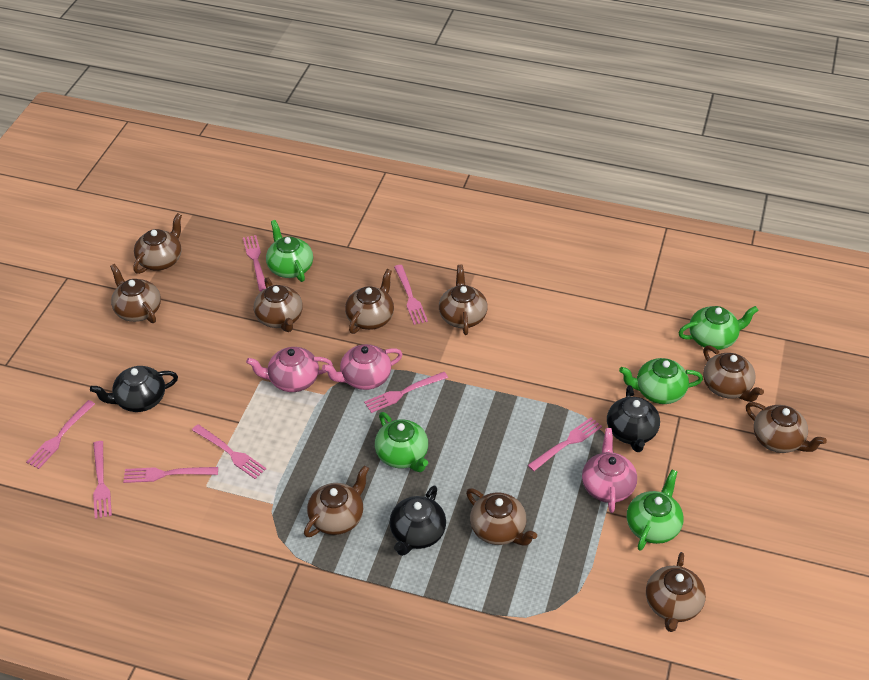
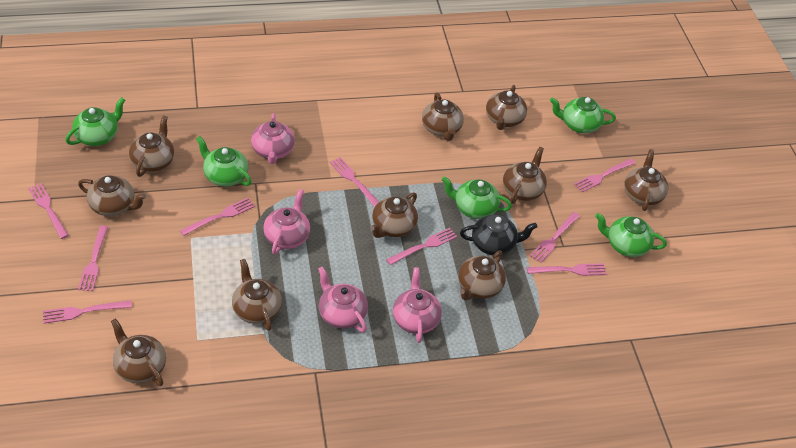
black teapot: [90,366,178,412] [390,485,446,556] [607,385,660,452] = 3 -> [460,215,538,255] = 1
pink fork: [26,400,95,469] [93,441,112,519] [123,467,218,483] [192,424,266,479] [243,235,266,291] [364,372,448,413] [394,265,428,325] [528,417,602,471] = 8 -> [28,183,69,239] [43,300,132,324] [78,225,108,291] [180,198,255,236] [330,157,379,207] [386,228,457,265] [527,263,607,276] [530,212,580,263] [574,159,635,192] = 9
pink teapot: [246,347,333,392] [322,344,403,390] [582,428,637,513] = 3 -> [251,113,295,164] [263,189,310,255] [318,266,368,333] [393,267,442,343] = 4

